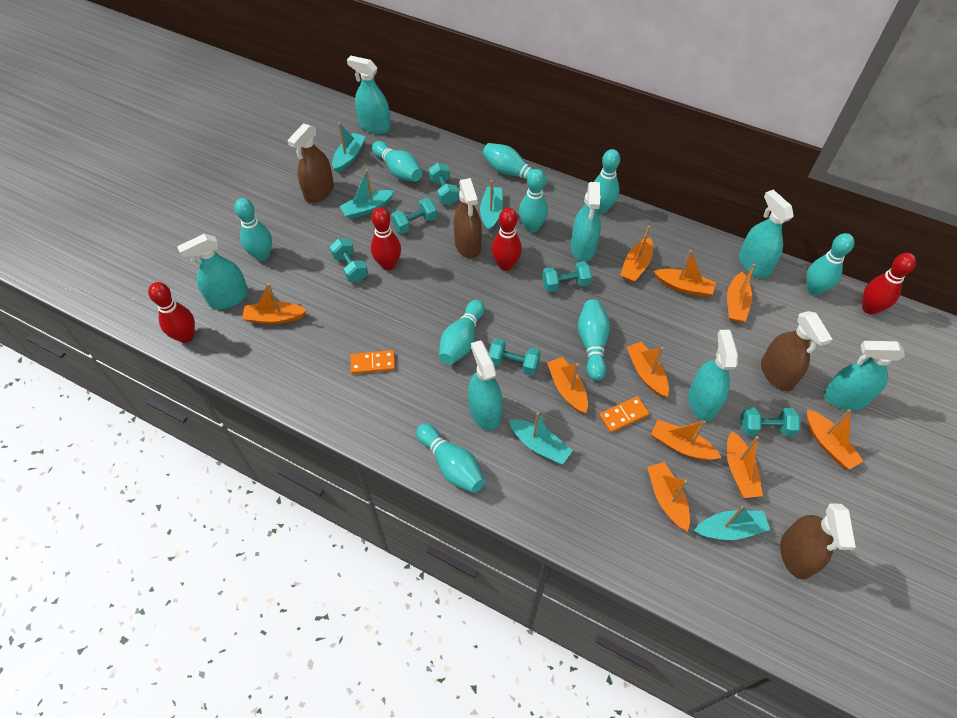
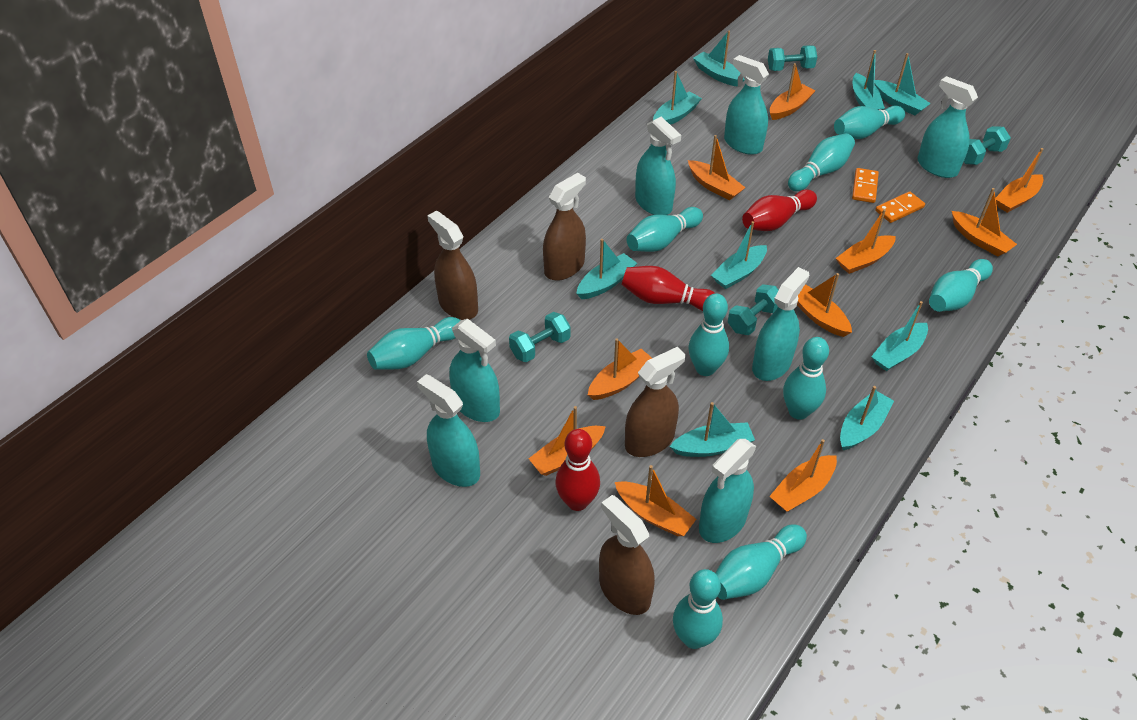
red bowling pin: [148,282,195,343] [371,207,401,270] [492,208,522,271] [862,253,916,315] = 4 -> [555,429,600,511] [622,266,715,311] [742,189,817,231] = 3
turquoise boat: [332,123,366,173] [339,169,394,219] [480,180,503,231] [509,412,573,465] [694,506,770,540] = 5 -> [576,239,637,299] [653,71,702,125] [669,402,755,457] [693,31,745,87] [711,221,767,289] [840,386,894,450] [853,50,885,110] [871,301,928,371] [875,53,931,116] = 9
turquoise dumbbell: [330,239,368,282] [391,198,437,234] [429,163,459,205] [489,338,541,376] [542,261,592,293] [741,407,801,437] = 6 -> [509,312,571,362] [728,284,778,335] [768,45,817,71] [964,126,1011,165] = 4

